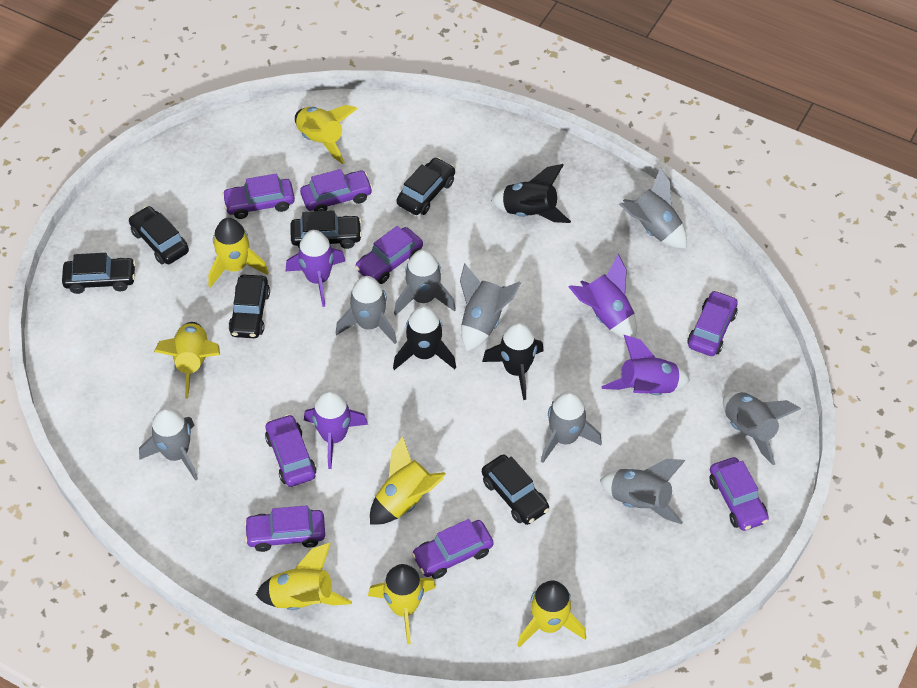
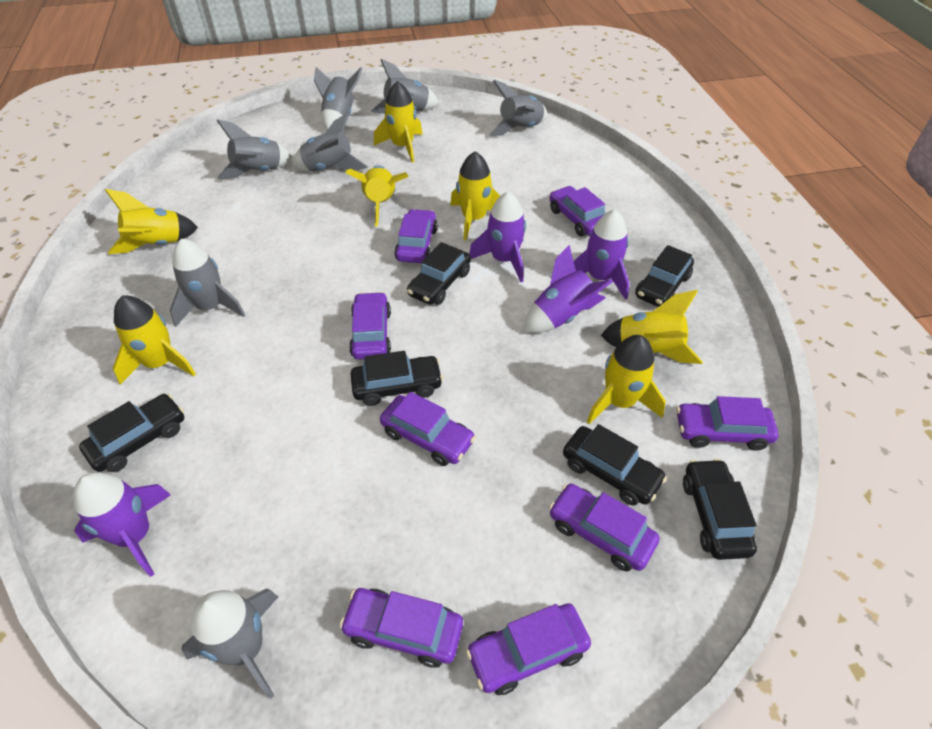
black rocket: [393,306,456,370] [482,322,544,400] [491,164,571,223] = 3 -> none = 0
grey rocket: [139,407,198,481] [336,276,397,344] [394,249,456,316] [460,263,521,352] [541,391,602,463] [600,459,685,524] [619,167,687,248] [723,392,801,465] = 8 -> [170,239,245,327] [181,588,278,699] [217,119,293,179] [292,113,368,172] [314,67,363,130] [371,59,439,114] [490,80,547,136] = 7

